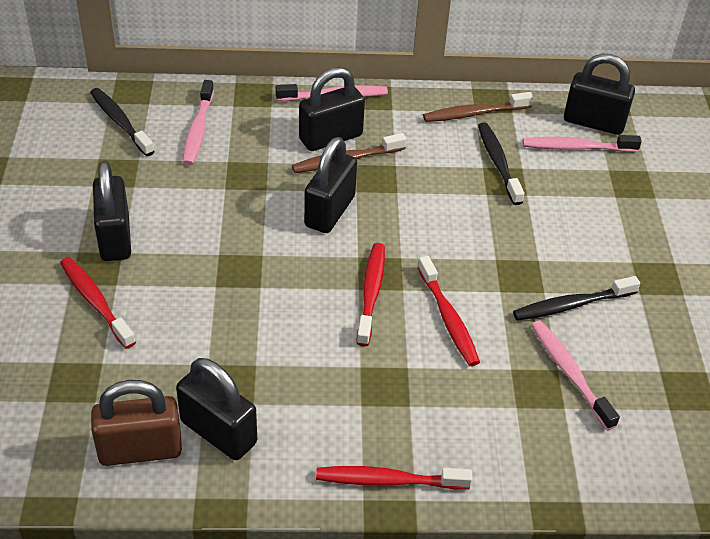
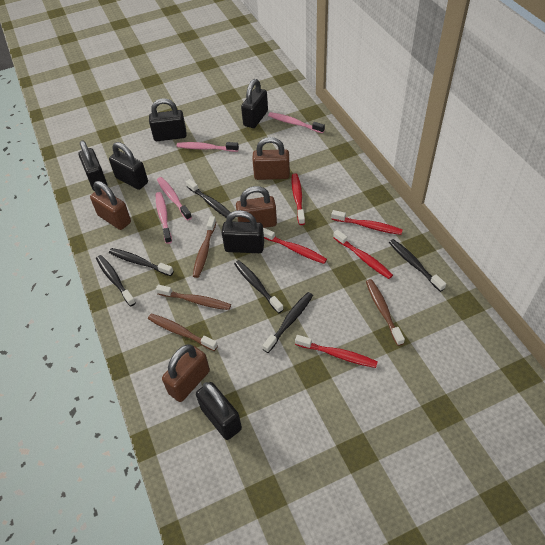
black padlock: [93,161,131,261] [176,358,257,460] [299,67,365,151] [304,137,357,233] [564,53,635,135] = 5 -> [79,140,107,191] [109,142,148,190] [149,98,187,141] [196,382,242,440] [222,210,264,253] [241,79,268,128] = 6
black toothbrush: [90,88,155,156] [478,122,524,205] [513,276,640,321] = 3 -> [96,255,136,306] [109,248,174,276] [186,179,231,218] [234,260,284,313] [263,292,313,353] [389,239,446,292] = 6
brown padlock: [91,380,182,466] = 1 -> [90,181,131,230] [162,344,210,402] [236,186,277,228] [253,137,290,180] = 4
brown toothbrush: [292,133,407,173] [423,92,534,122] = 2 -> [148,314,218,351] [156,285,231,310] [193,216,216,278] [366,279,405,346] = 4
red toothbrush: [60,257,136,349] [316,466,472,490] [356,243,385,346] [418,256,480,366] = 4 -> [263,228,327,264] [291,173,305,225] [295,335,378,368] [331,210,403,235] [333,230,393,279] = 5

